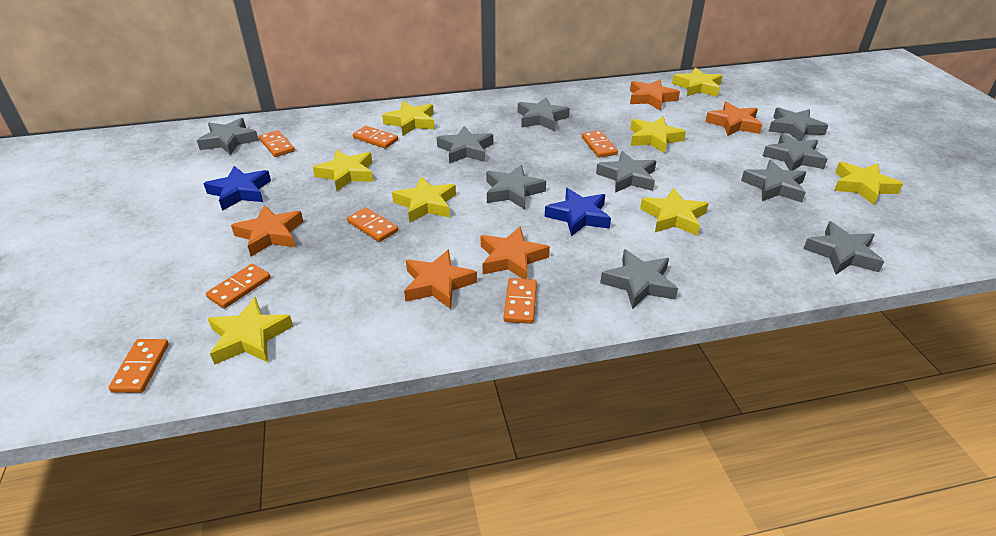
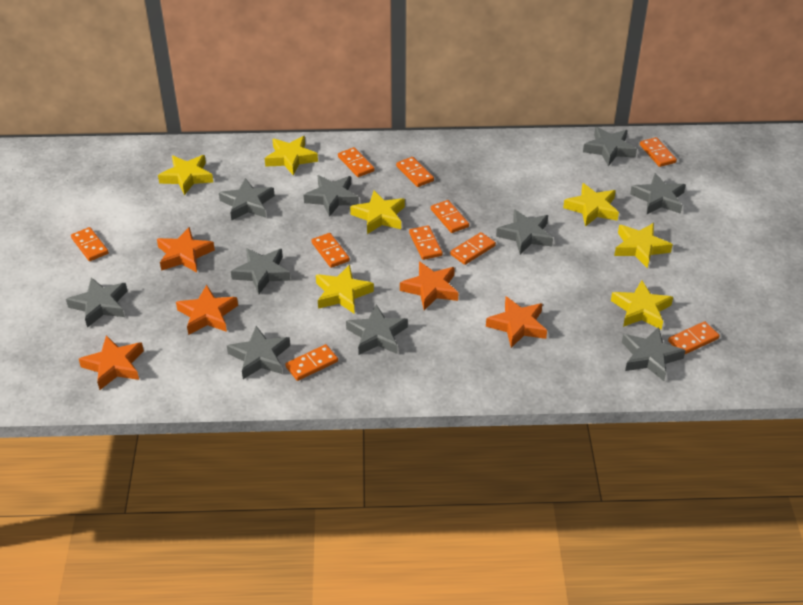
blue star: [203,166,271,211] [545,188,611,237] = 2 -> none = 0
orange domino: [108,339,169,393] [206,264,271,309] [259,130,295,157] [347,207,398,242] [353,126,398,149] [504,278,537,324] [582,130,618,158] = 7 -> [71,227,109,261] [285,344,338,381] [311,233,350,268] [338,147,375,177] [396,157,434,187] [409,225,443,260] [431,200,469,233] [450,232,496,265] [640,137,677,167] [668,321,720,354] = 10
yellow star: [208,297,293,365] [313,150,373,191] [382,101,435,136] [392,176,456,223] [630,116,686,153] [640,188,709,235] [672,67,723,97] [834,162,903,205] = 8 -> [158,155,213,195] [264,136,318,176] [316,265,374,314] [350,191,405,234] [563,183,619,227] [611,280,673,330] [614,223,673,268] = 7

